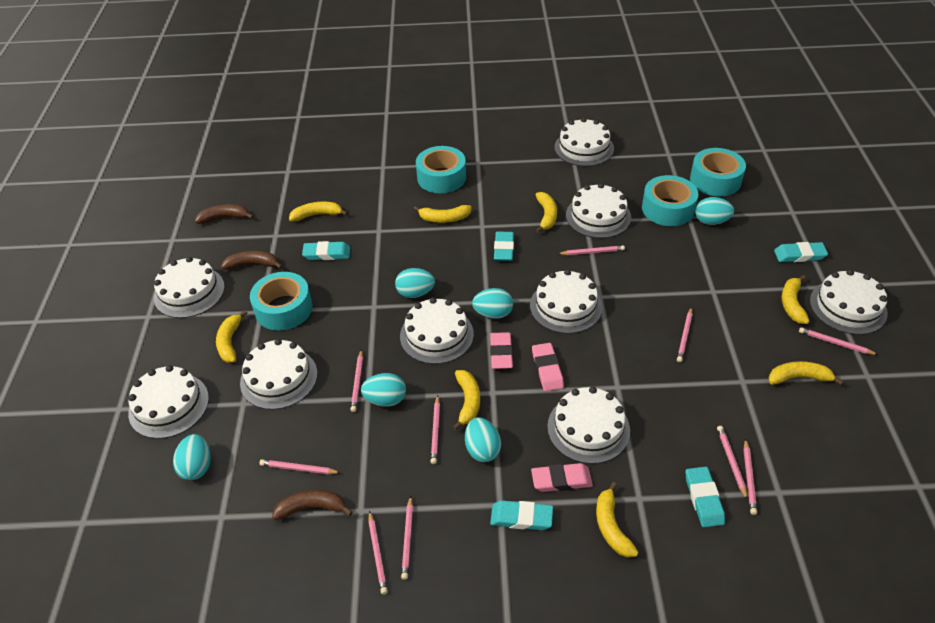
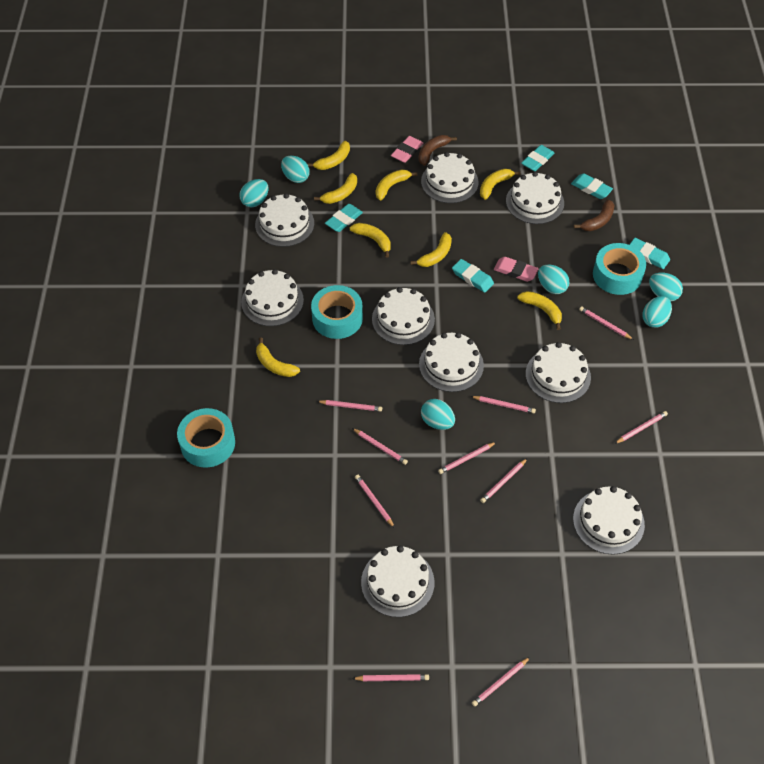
brown banana: [195,204,254,224] [221,251,283,270] [272,490,353,520] = 3 -> [419,135,457,166] [574,199,615,231] = 2
pink eraser: [490,332,513,369] [531,463,593,492] [532,343,564,391] = 3 -> [391,136,423,163] [494,257,538,282] = 2
turquoise tape: [250,272,313,331] [416,146,466,193] [642,175,698,226] [690,148,746,196] = 4 -> [177,408,235,468] [311,285,363,339] [593,243,646,295] = 3

